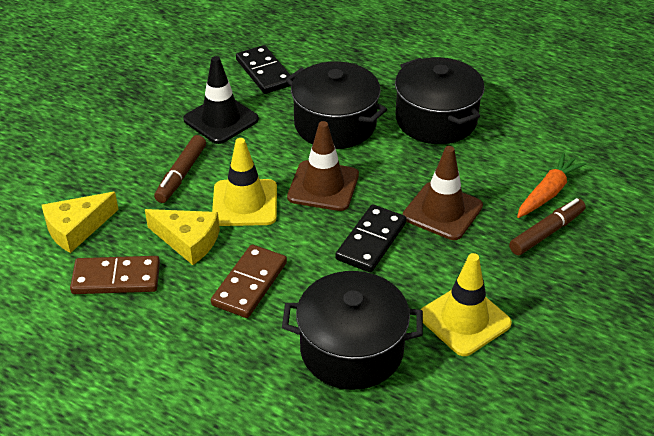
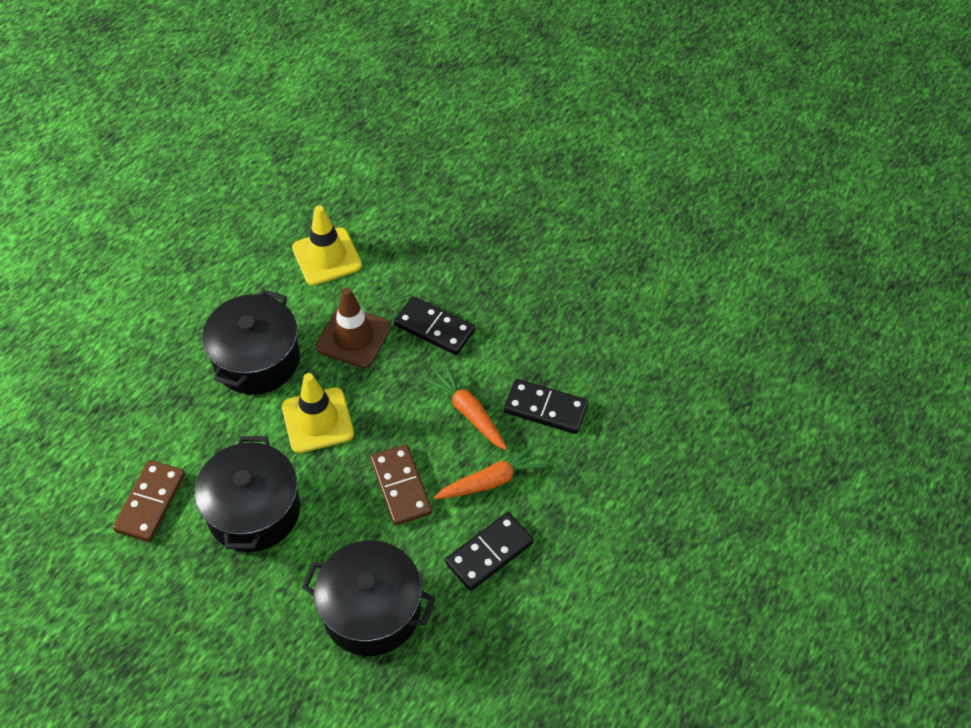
black domino: [236,45,294,94] [336,204,407,273] = 2 -> [394,296,475,355] [445,512,534,591] [504,379,588,434] = 3
black traffic cone: [183,56,259,144] = 1 -> none = 0
brown marker: [154,135,206,203] [509,198,586,255] = 2 -> none = 0
brown traffic cone: [287,121,359,211] [403,146,483,240] = 2 -> [316,287,391,368] = 1
orange carrot: [517,153,587,218] = 1 -> [426,366,507,450] [434,444,546,499] = 2
yellow cheese: [42,192,119,253] [145,209,220,265] = 2 -> none = 0

